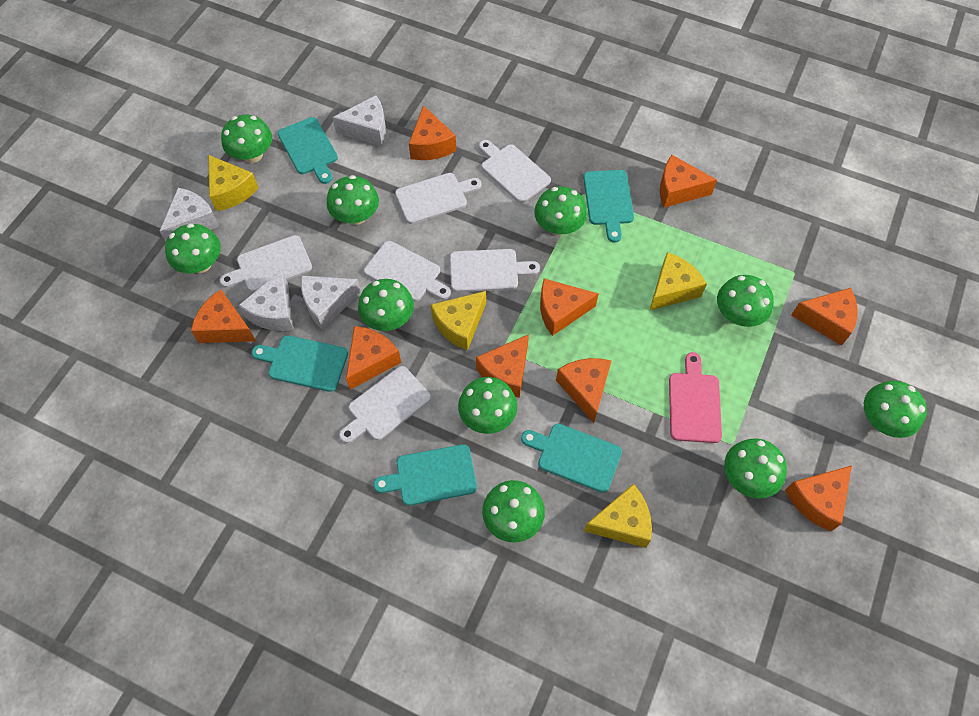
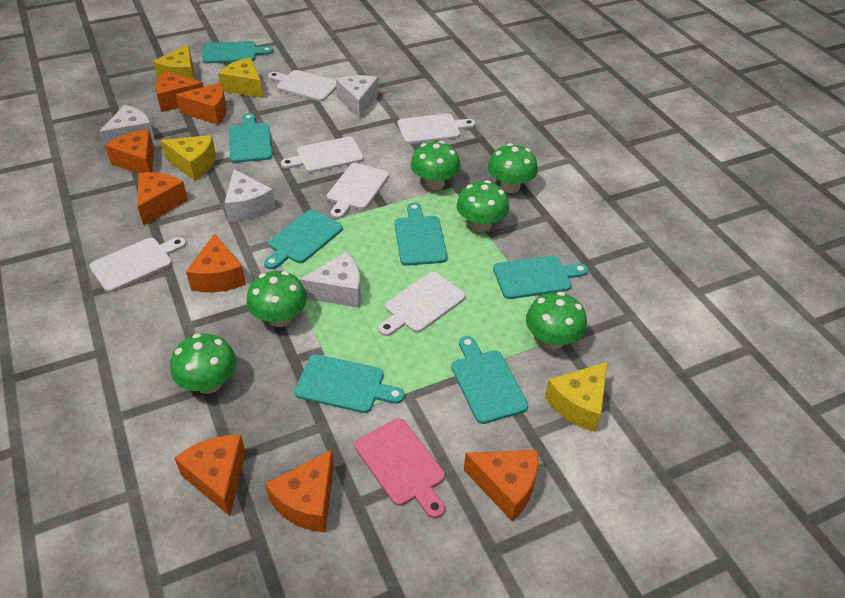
green mushroom: [165,223,221,273] [221,115,272,163] [326,175,379,225] [358,279,414,331] [458,377,517,434] [482,480,545,543] [534,186,587,236] [717,275,774,327] [724,438,787,499] [864,381,927,438] = 10 -> [170,333,237,394] [246,271,307,327] [411,141,461,190] [457,180,509,232] [488,143,538,193] [526,292,587,350] = 6
orange cheese: [191,289,256,343] [346,326,401,390] [409,105,456,160] [476,334,529,398] [540,279,599,336] [556,358,611,423] [660,155,717,208] [785,465,852,531] [791,288,858,346] = 9 -> [105,129,154,173] [138,172,188,226] [155,71,204,112] [174,435,246,516] [176,83,227,125] [186,233,246,292] [265,449,334,532] [464,450,539,521] = 8
turquoise cutting board: [252,335,348,392] [278,117,338,184] [373,444,477,506] [521,424,622,493] [583,170,634,243] = 5 -> [202,41,273,64] [229,113,272,163] [264,210,343,269] [294,354,405,413] [394,202,447,266] [451,336,528,424] [493,255,588,299] = 7

